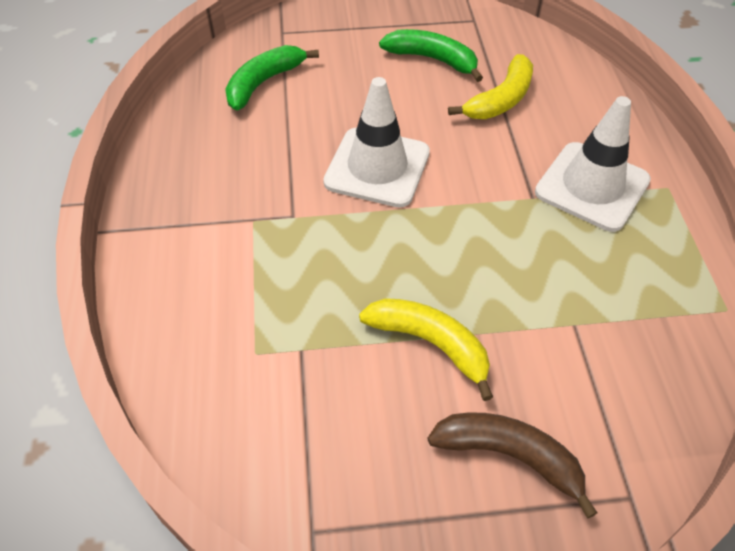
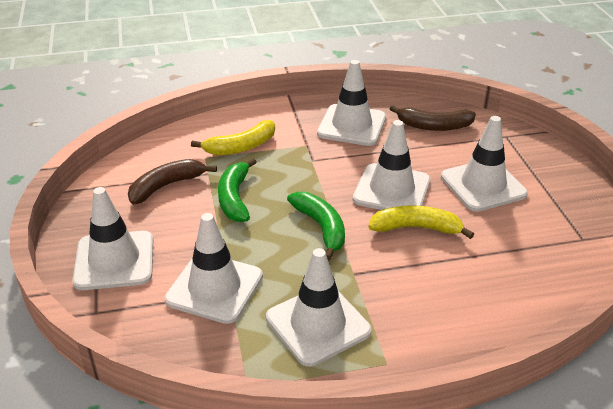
brown banana: [427,412,597,518] = 1 -> [128,159,217,205] [389,105,476,131] = 2
white traffic cone: [323,77,430,208] [535,96,651,232] = 2 -> [72,187,153,290] [164,213,263,324] [266,248,372,366] [317,60,386,146] [353,120,430,210] [441,116,528,212] = 6

